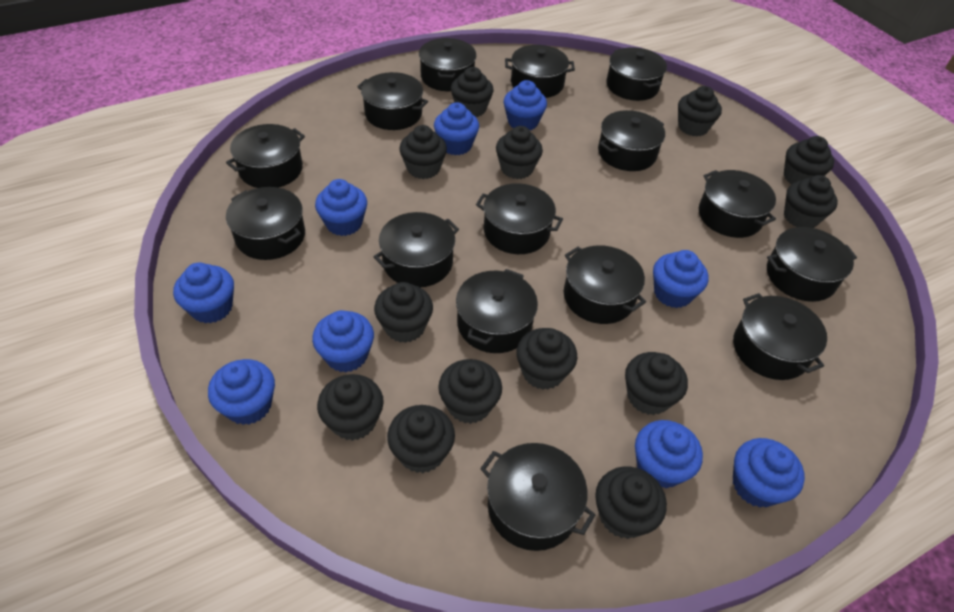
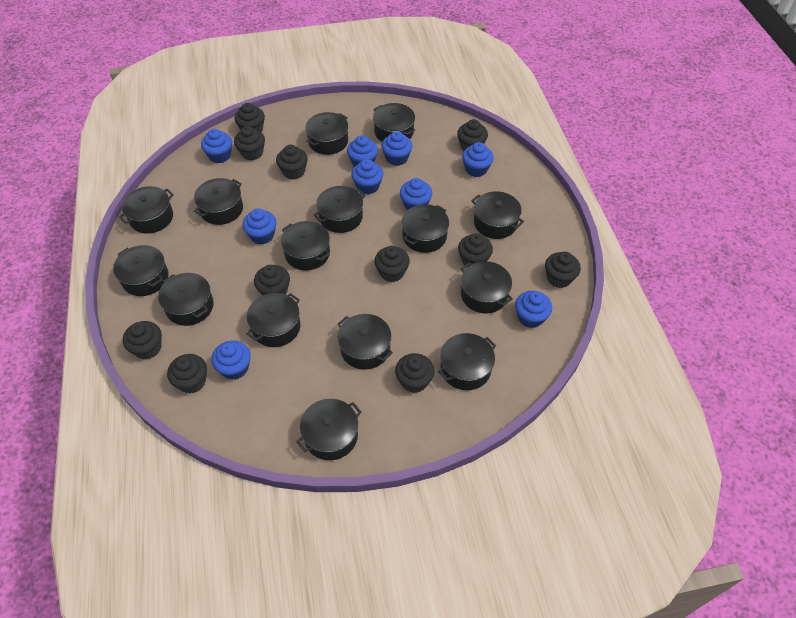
black cupcake: [317,374,384,441] [374,282,433,343] [387,405,455,473] [399,125,447,179] [438,359,502,424] [451,67,493,117] [496,126,543,179] [516,328,577,390] [595,466,667,539] [625,352,688,415] [678,86,722,137] [784,136,834,184] [784,175,838,228] = 13 -> [123,321,162,359] [167,354,207,393] [234,126,265,161] [235,103,265,132] [254,265,290,296] [276,145,308,179] [374,246,410,282] [395,353,435,393] [457,119,488,151] [458,233,493,267] [545,252,581,288] = 11

